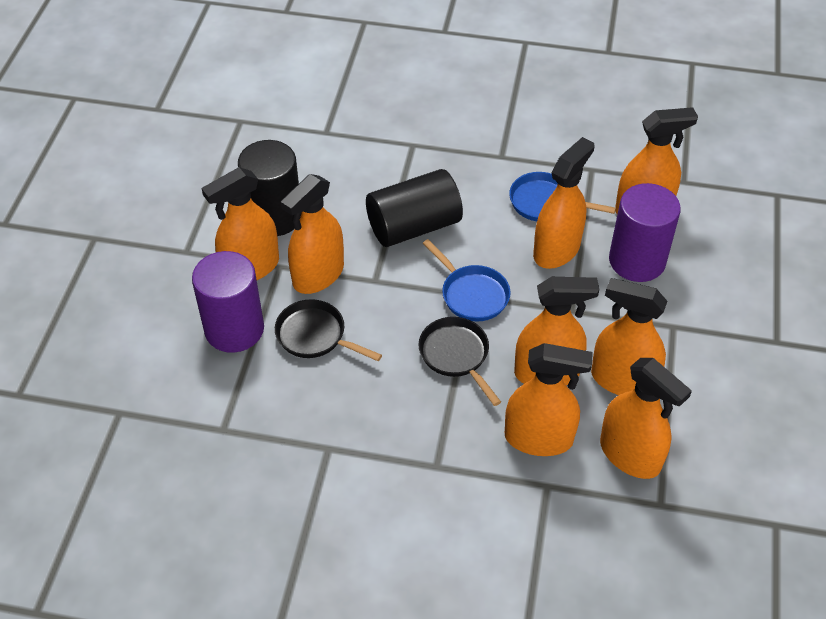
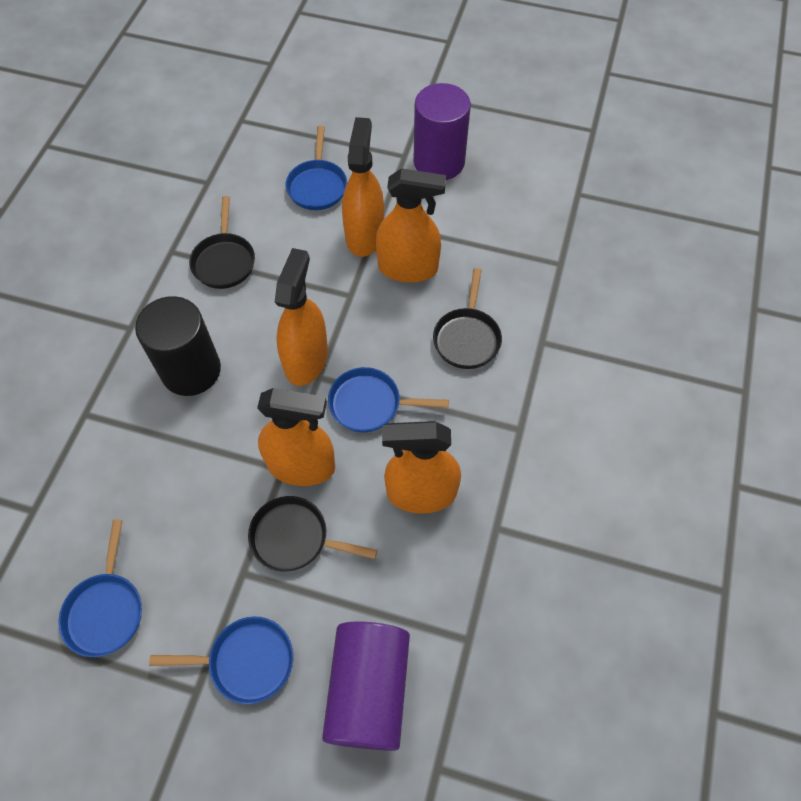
black cylinder: [238,140,302,236] [366,169,463,247] = 2 -> [135,296,221,396] = 1
black pan: [275,299,382,361] [418,317,501,406] = 2 -> [189,196,255,289] [248,496,377,572] [433,268,502,369] = 3
blue pan: [423,239,511,322] [509,172,616,221] = 2 -> [58,519,142,657] [149,616,293,704] [286,126,347,210] [328,367,449,432] = 4
orange spray bottle: [201,167,279,280] [281,174,344,294] [505,343,593,456] [514,277,599,385] [533,137,595,269] [591,278,668,395] [600,358,692,479] [615,107,698,214] = 8 -> [257,388,335,486] [275,248,328,386] [342,117,384,257] [376,168,446,283] [382,421,461,514] = 5

